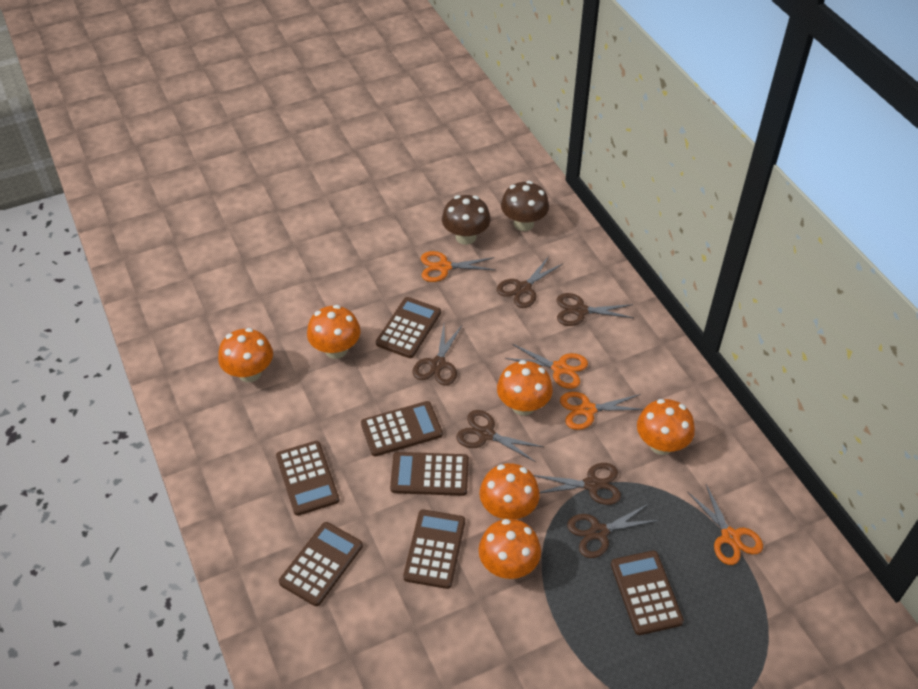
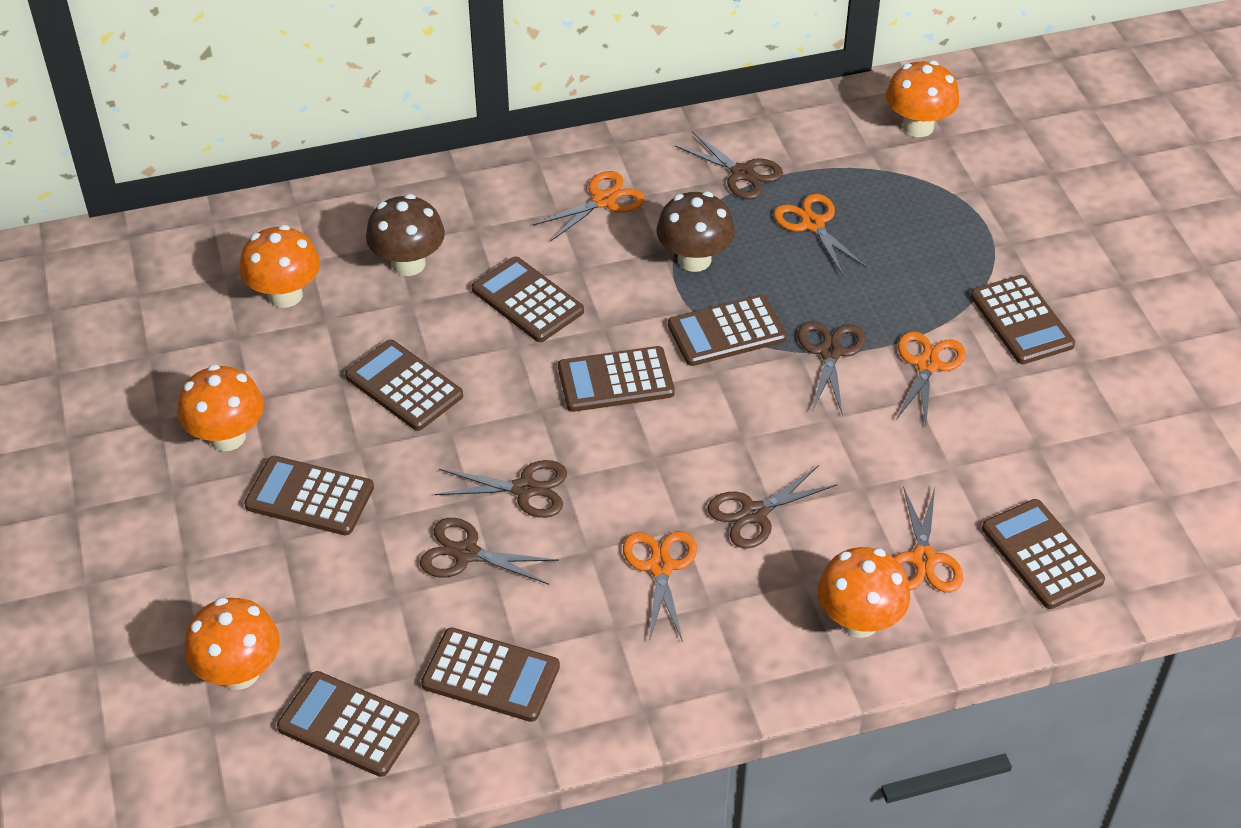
brown calculator: [276,441,339,516] [279,522,363,606] [361,401,443,456] [376,297,441,358] [390,452,469,496] [403,510,465,589] [611,551,684,635] = 7 -> [244,456,374,535] [277,671,420,777] [345,339,463,431] [421,628,560,722] [472,256,584,342] [558,346,675,412] [668,295,787,366] [970,275,1075,364] [982,499,1105,609] = 9
brown scissors: [413,325,462,386] [456,410,543,462] [497,256,563,308] [534,463,621,505] [557,293,633,326] [567,504,660,558] = 6 -> [420,518,559,585] [434,460,567,518] [675,131,783,199] [707,465,838,549] [798,321,865,415] = 5
orange mushroom: [218,328,273,382] [307,305,360,359] [479,519,541,579] [480,463,540,520] [497,360,553,416] [637,399,695,455] = 6 -> [177,364,264,451] [184,598,280,690] [240,225,320,308] [817,547,910,638] [886,60,959,137] = 5
orange scissors: [421,251,495,282] [505,344,588,389] [560,392,644,430] [688,484,763,565] = 4 -> [534,171,645,241] [623,531,697,642] [773,194,867,276] [894,486,963,592] [896,331,966,425] = 5

